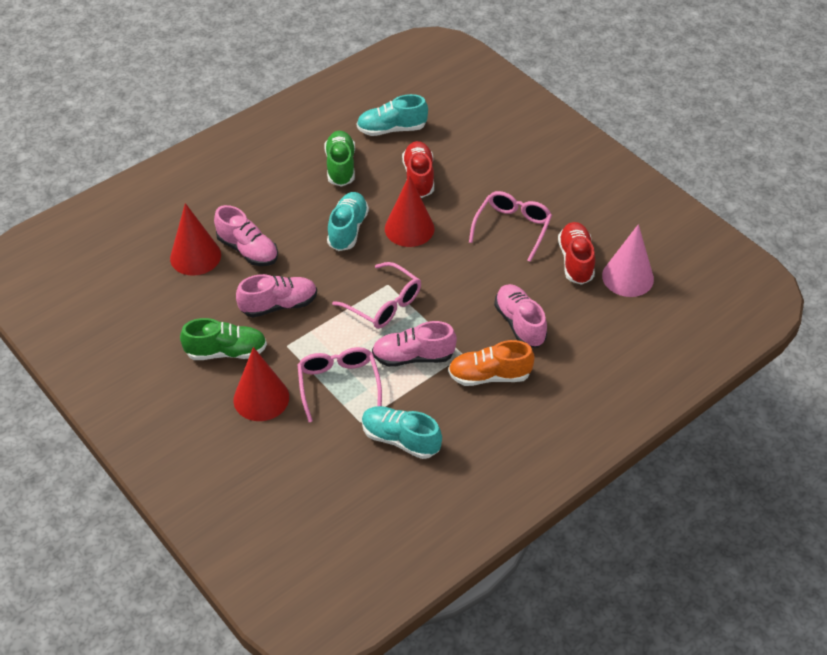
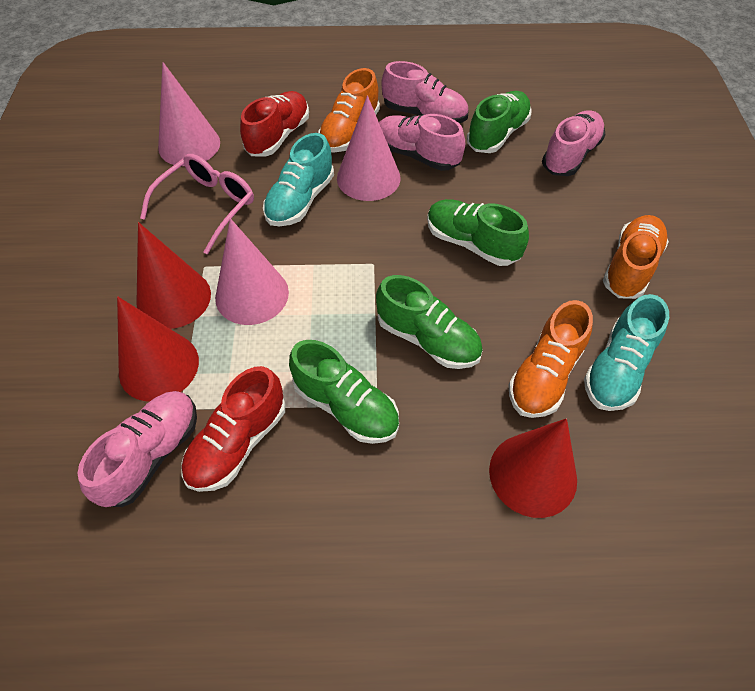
green shoe: [180,318,267,360] [325,131,355,187] = 2 -> [289,340,399,444] [376,275,483,369] [427,199,529,266] [467,91,531,153] = 4
orange shoe: [448,340,535,386] = 1 -> [318,68,380,152] [509,300,593,418] [603,215,669,299] = 3
pink cone: [602,224,654,297] = 1 -> [158,62,220,166] [215,218,289,325] [337,95,401,201] = 3
pink glasses: [297,347,382,422] [332,262,421,329] [469,191,552,262] = 3 -> [140,154,254,255] = 1
turquoise shoe: [327,192,369,251] [357,94,428,136] [362,406,442,459] = 3 -> [263,133,334,226] [584,294,669,411] = 2

